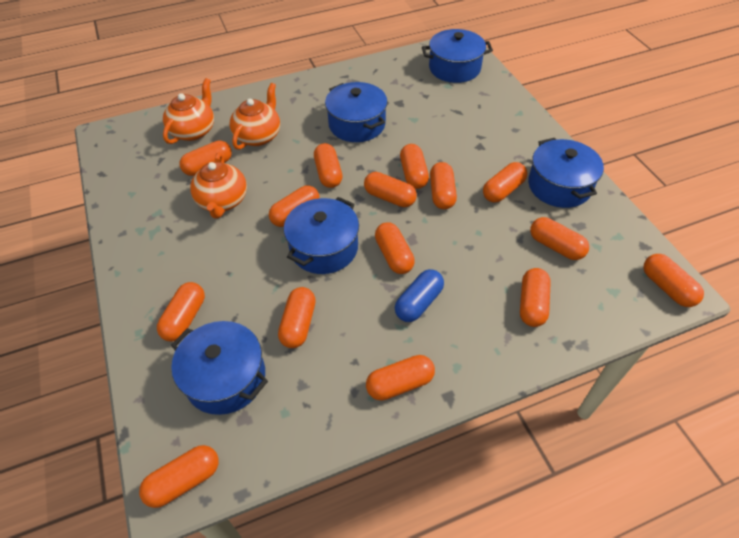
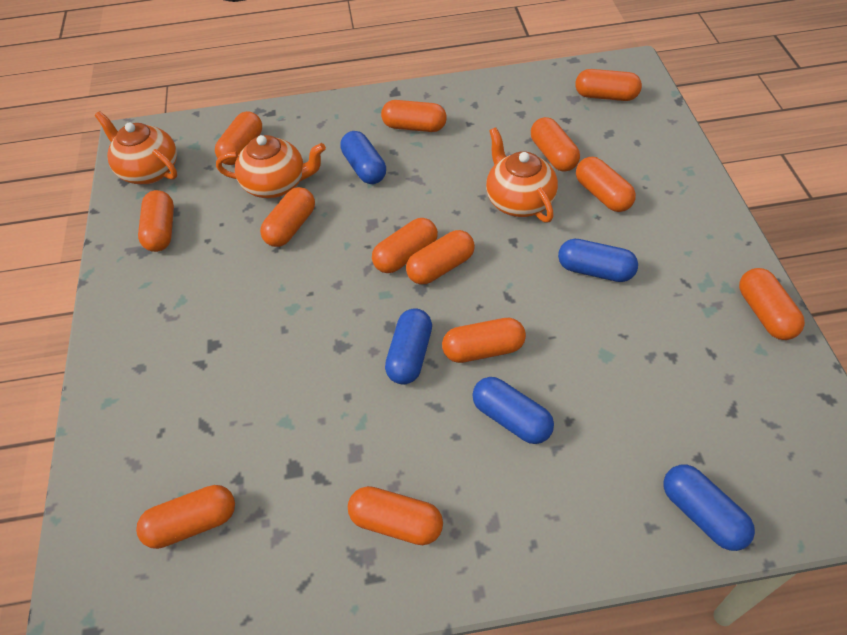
blue capsule: [395,269,444,322] = 1 -> [340,131,386,184] [385,308,432,385] [472,377,554,444] [558,239,638,282] [663,465,755,551] = 5
blue pot: [171,321,268,415] [284,197,359,274] [325,82,387,142] [422,29,493,83] [528,138,604,208] = 5 -> none = 0
orange capsule: [139,445,219,508] [157,282,205,342] [180,140,232,176] [269,185,320,227] [278,287,316,348] [314,143,342,188] [364,172,417,207] [366,355,435,401] [375,222,415,274] [400,144,429,189] [430,162,457,209] [483,162,527,203] [520,268,551,327] [530,217,589,260] [644,254,704,307] = 15 -> [136,485,235,549] [138,190,174,252] [215,111,262,165] [260,187,315,247] [348,486,443,545] [372,218,438,273] [381,100,447,132] [406,230,475,284] [442,318,526,363] [531,117,580,172] [575,69,642,101] [576,157,636,212] [739,268,805,340] = 13

